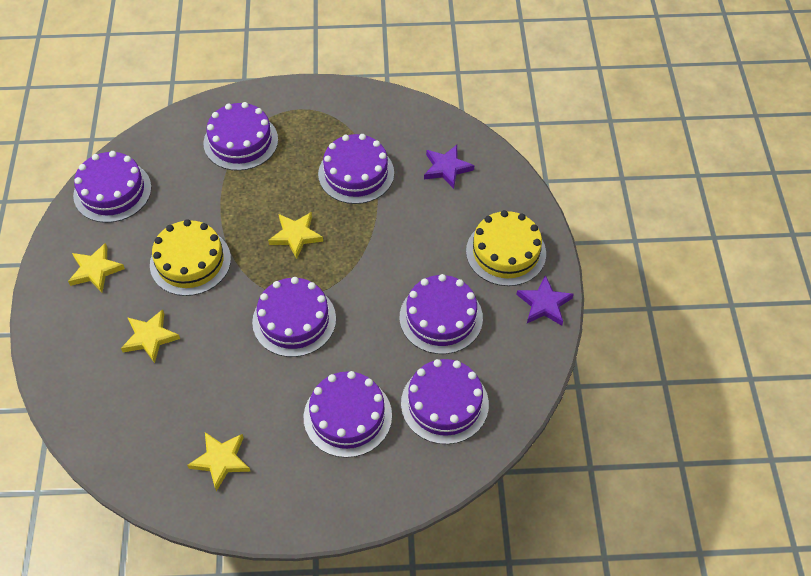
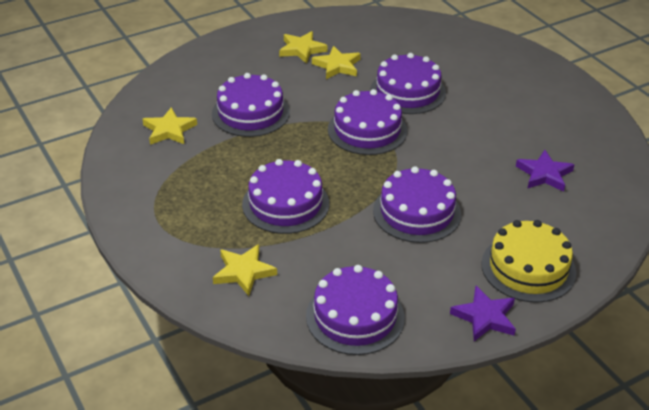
purple cake: [73,151,151,223] [203,102,278,171] [252,277,336,357] [304,371,392,458] [318,134,394,204] [400,274,483,354] [401,359,489,444] = 7 -> [212,73,290,137] [242,159,329,234] [306,265,405,355] [328,89,407,155] [370,53,446,114] [373,166,461,243] = 6
yellow cake: [150,219,231,296] [466,210,546,286] = 2 -> [481,220,576,303] = 1

